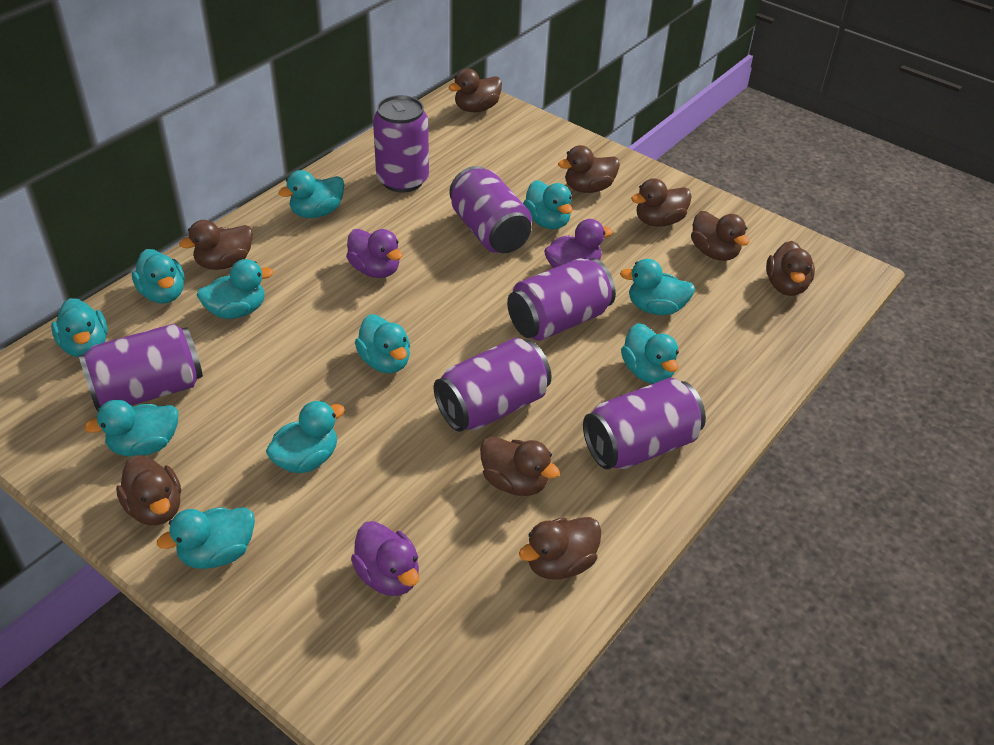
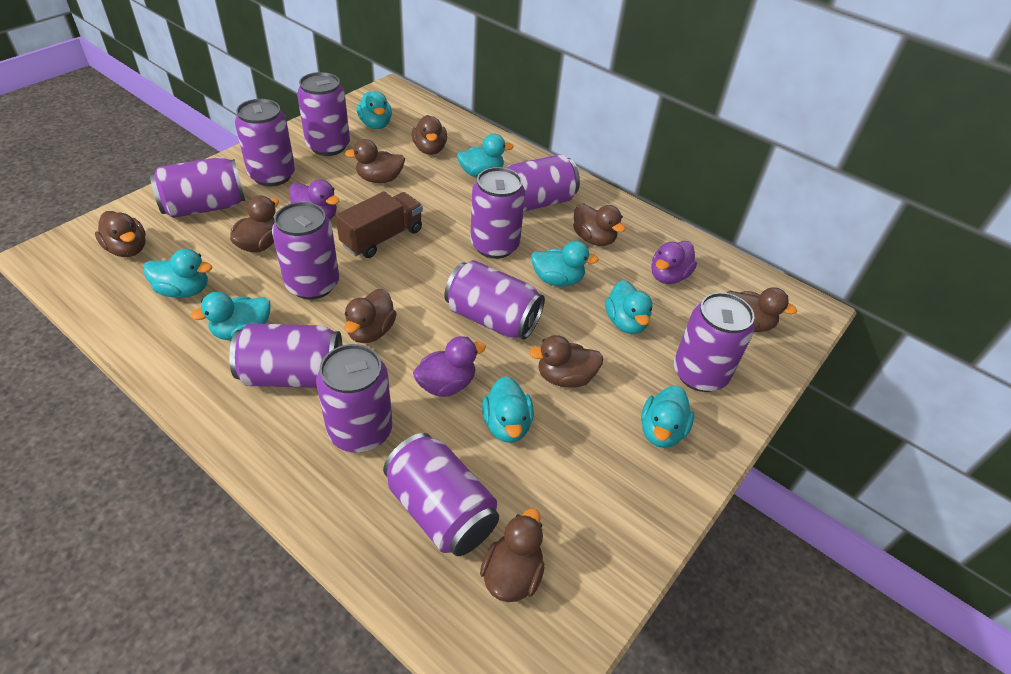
brown truck: none = 0 -> [336,191,423,258] = 1
purple can: [79,324,203,410] [373,95,429,193] [434,338,552,432] [449,166,532,253] [507,258,616,341] [583,378,706,470] = 6 -> [150,157,245,218] [229,323,342,388] [235,99,295,186] [272,202,339,299] [297,72,350,156] [316,344,393,453] [383,433,499,556] [444,260,545,339] [470,167,525,259] [506,154,580,211] [674,292,754,392] = 11
turquoise duck: [51,298,108,357] [84,400,178,457] [132,249,185,304] [157,507,255,569] [197,259,274,319] [266,401,345,473] [278,170,344,218] [355,314,410,373] [523,180,573,229] [620,259,695,315] [621,323,679,384] = 11 -> [143,249,212,298] [190,292,271,341] [356,91,392,129] [457,134,513,177] [482,376,534,443] [531,241,599,287] [605,280,653,334] [641,386,694,448] = 8

